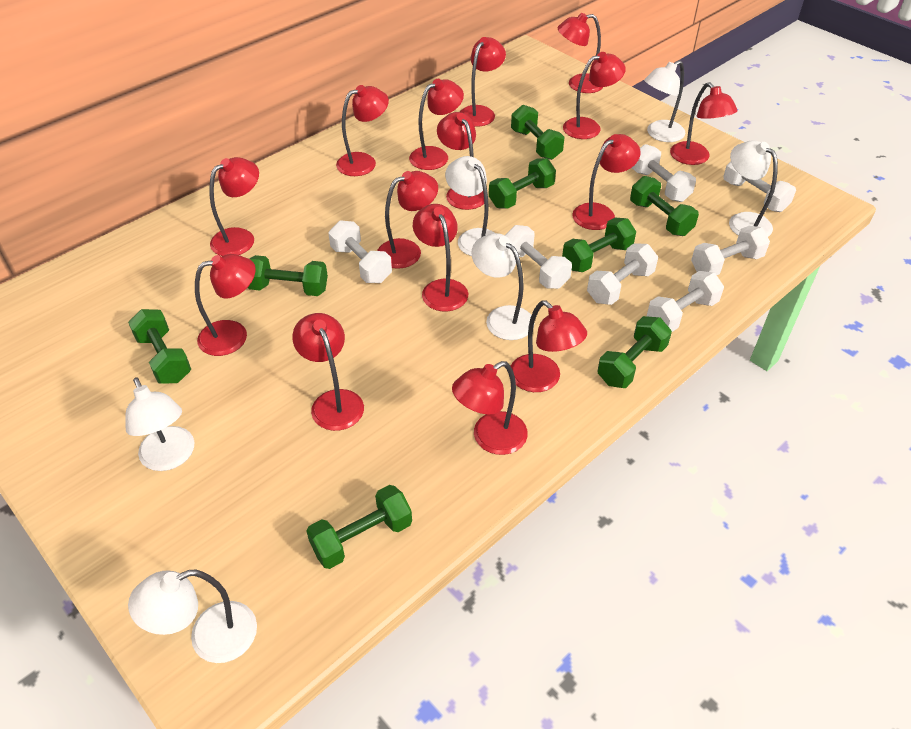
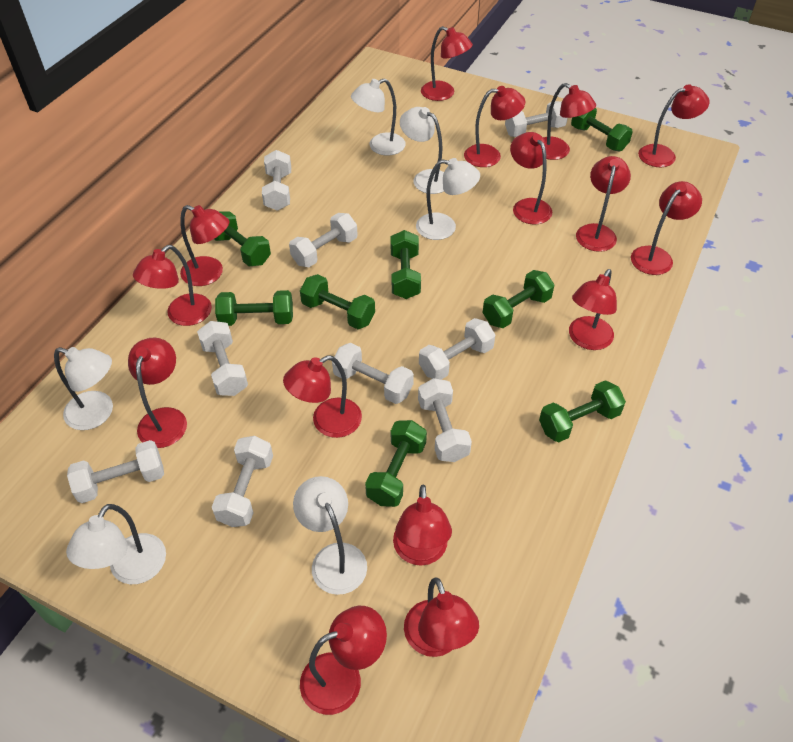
white dumbbell: [328,220,392,283] [505,225,572,289] [587,243,658,305] [632,144,696,202] [647,271,724,332] [691,226,770,275] [723,161,796,212] = 7 -> [67,440,164,503] [197,321,248,396] [212,436,273,527] [262,150,291,211] [289,213,358,267] [332,343,414,404] [418,378,472,462] [419,318,495,380] [505,101,568,137] = 9

